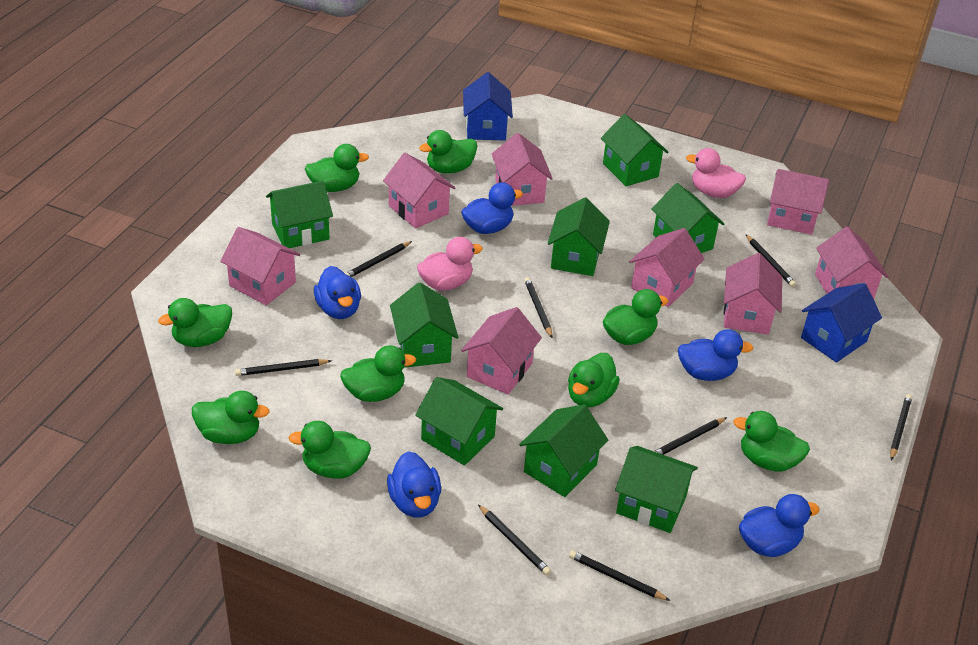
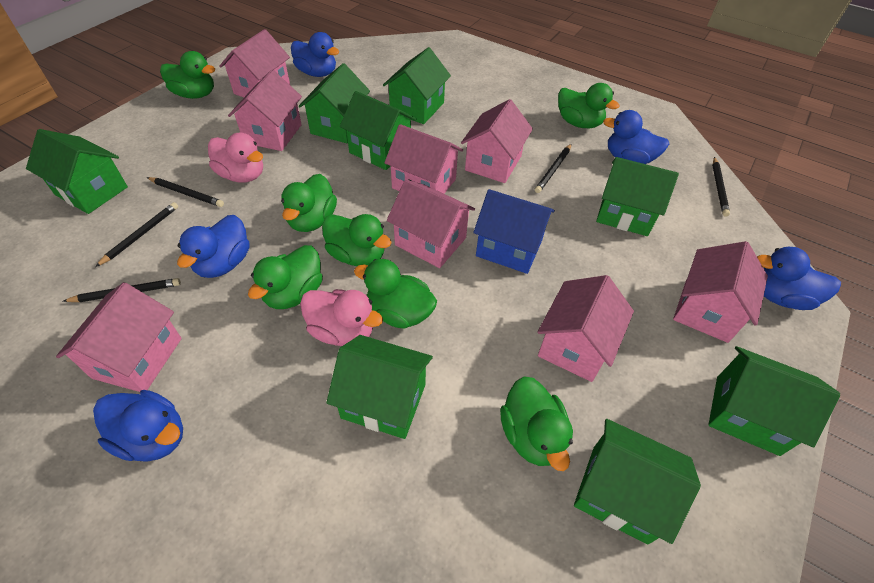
black pencil: [235,359,332,376] [345,241,412,277] [478,505,551,575] [524,277,552,338] [569,550,670,601] [654,417,727,455] [746,235,796,287] [890,394,912,460] = 8 -> [63,278,181,302] [95,202,178,267] [147,177,224,207] [535,144,571,193] [712,157,730,217] = 5
blue house: [463,72,513,140] [801,283,882,362] = 2 -> [473,189,555,274] = 1
green duck: [158,298,232,347] [192,391,270,444] [288,421,371,479] [305,144,369,192] [340,345,416,402] [419,130,477,173] [568,353,620,407] [603,289,668,345] [733,411,810,472] = 9 -> [160,51,215,99] [248,245,323,309] [281,174,337,232] [322,214,392,266] [354,259,437,329] [500,376,573,471] [558,83,620,128] = 7

